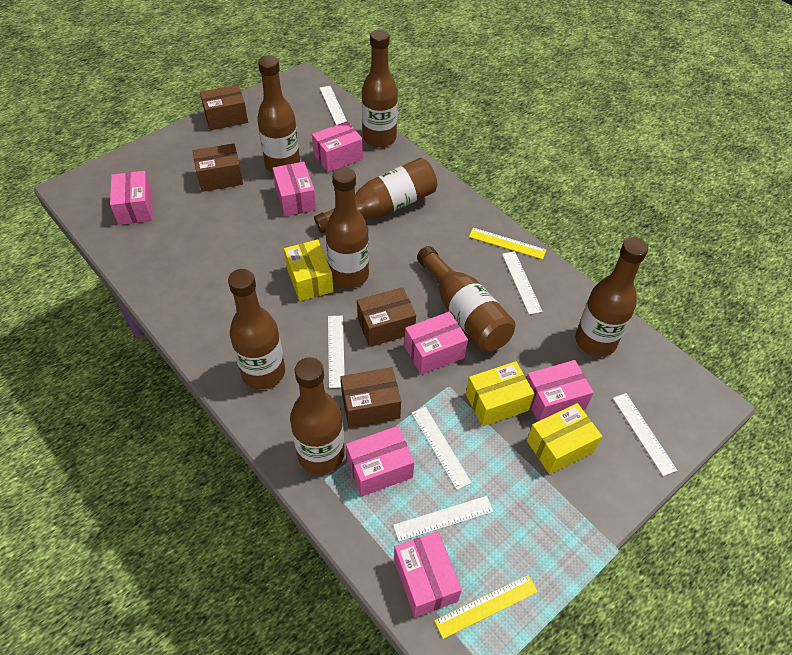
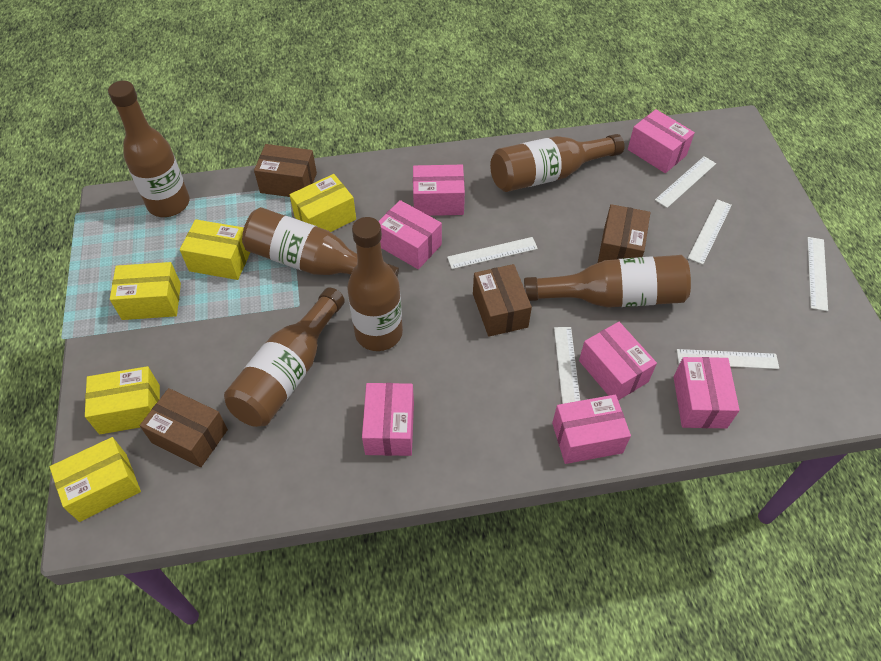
brown bottle: [228,269,285,389] [257,55,300,173] [290,357,345,474] [314,158,437,234] [326,167,369,288] [362,29,398,147] [417,246,515,351] [575,237,648,357] = 8 -> [108,81,190,217] [224,288,345,427] [242,207,399,277] [347,217,403,351] [490,134,625,192] [524,255,691,308] = 6
yellow box: [284,239,334,301] [466,361,535,427] [527,403,602,474] = 3 -> [50,437,141,522] [85,366,160,434] [110,262,181,320] [180,219,251,280] [289,174,356,232] = 5
yellow ruler: [434,575,538,639] [469,228,546,259] = 2 -> none = 0

